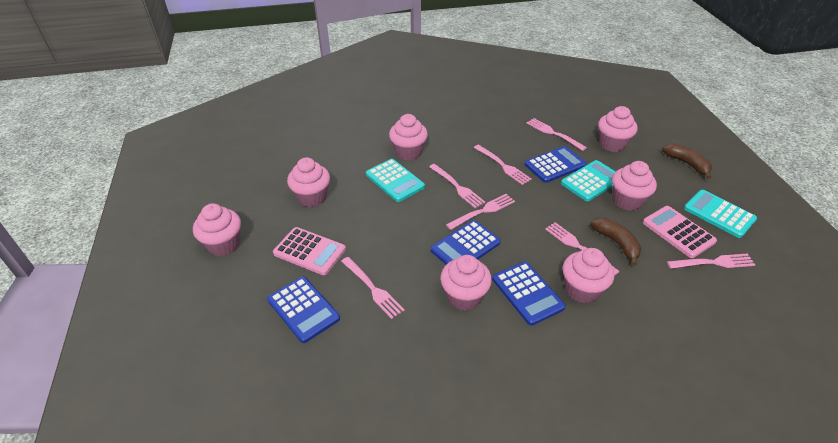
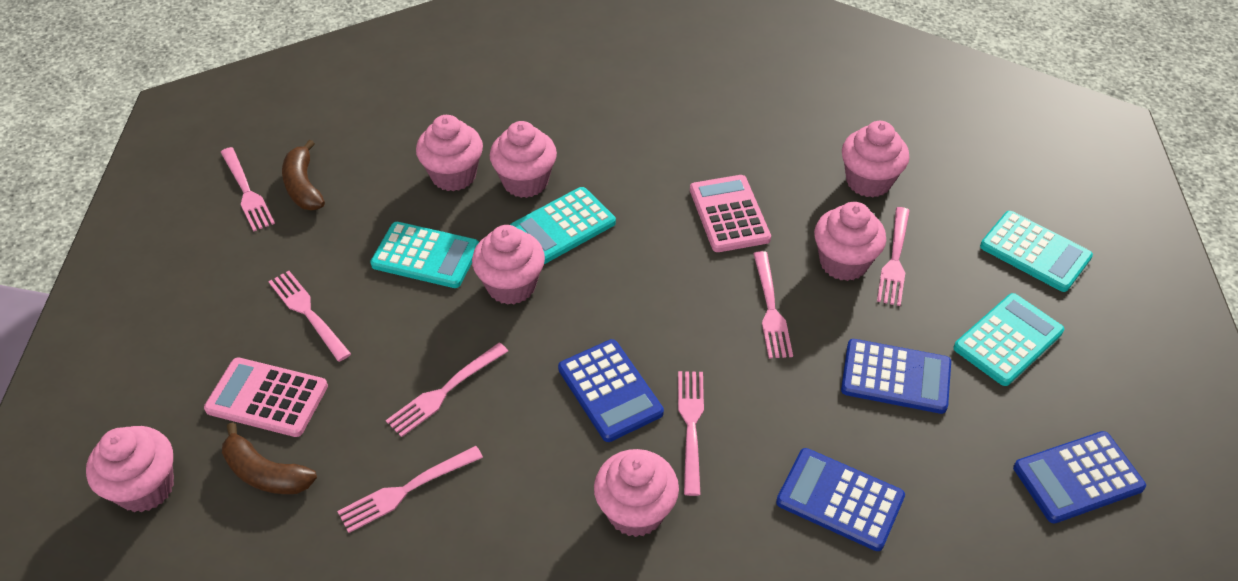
turquoise calculator: [366,159,425,202] [561,160,616,201] [684,190,757,238] = 3 -> [370,222,479,288] [510,187,616,264] [953,293,1064,386] [980,211,1093,292] = 4

